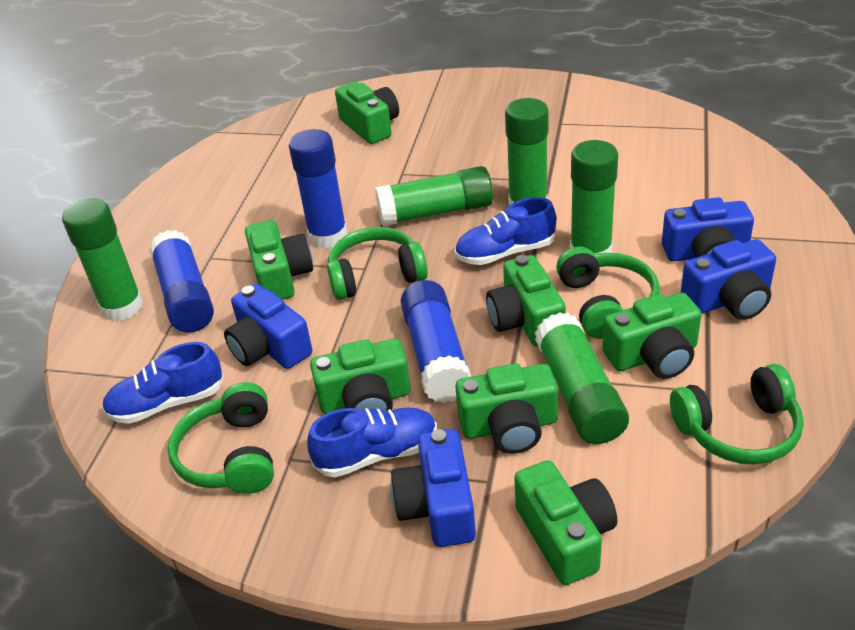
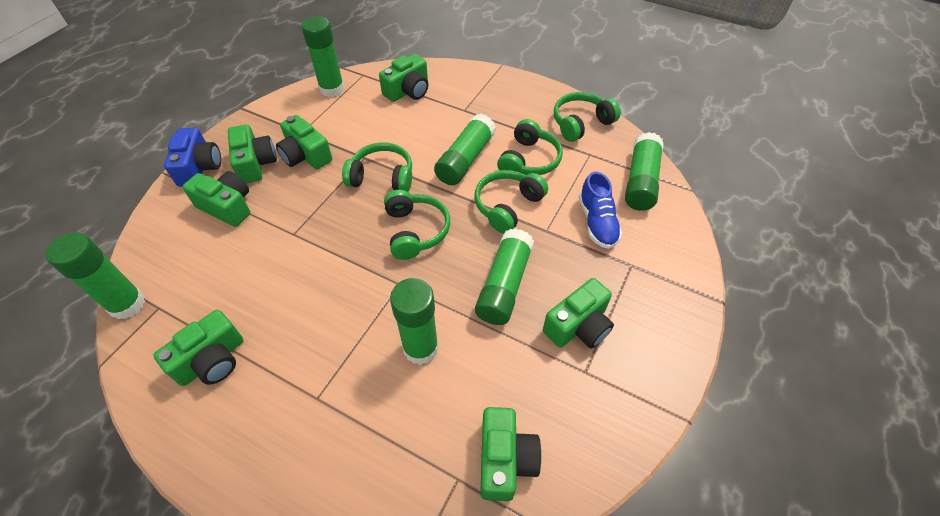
blue camera: [224,284,312,369] [391,429,476,547] [662,197,754,261] [681,239,776,320] = 4 -> [164,128,221,187] = 1
blue glue stick: [149,230,214,333] [289,129,348,249] [401,280,471,403] = 3 -> none = 0
blue shoe: [102,342,224,424] [307,407,437,477] [455,197,556,265] = 3 -> [579,172,622,249] = 1
green glue stick: [62,198,143,321] [375,166,493,226] [505,98,549,206] [535,312,629,444] [570,140,618,254] = 5 -> [45,232,145,319] [301,16,345,97] [390,278,439,365] [434,114,496,185] [475,228,534,325] [625,132,664,211] = 6
green headphones: [168,382,274,494] [327,227,428,300] [556,247,659,339] [670,364,804,464] = 4 -> [342,142,412,192] [384,190,450,260] [475,170,548,234] [497,119,563,175] [554,92,621,142] = 5

